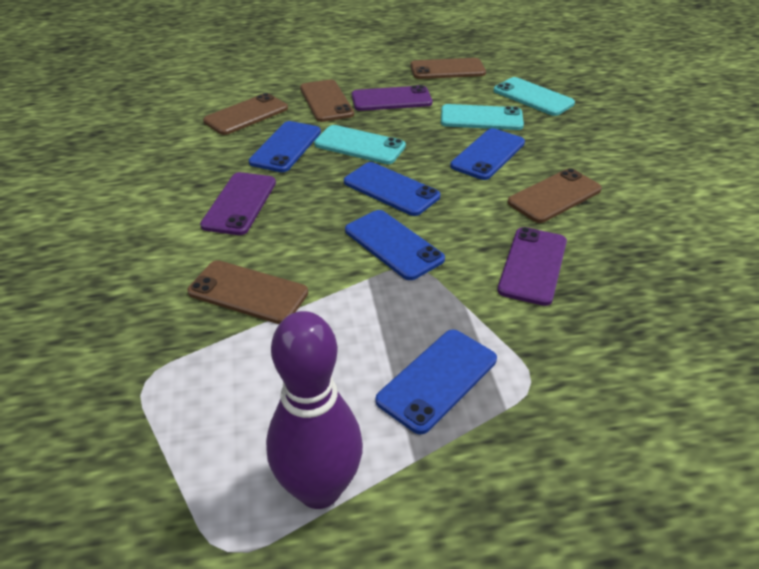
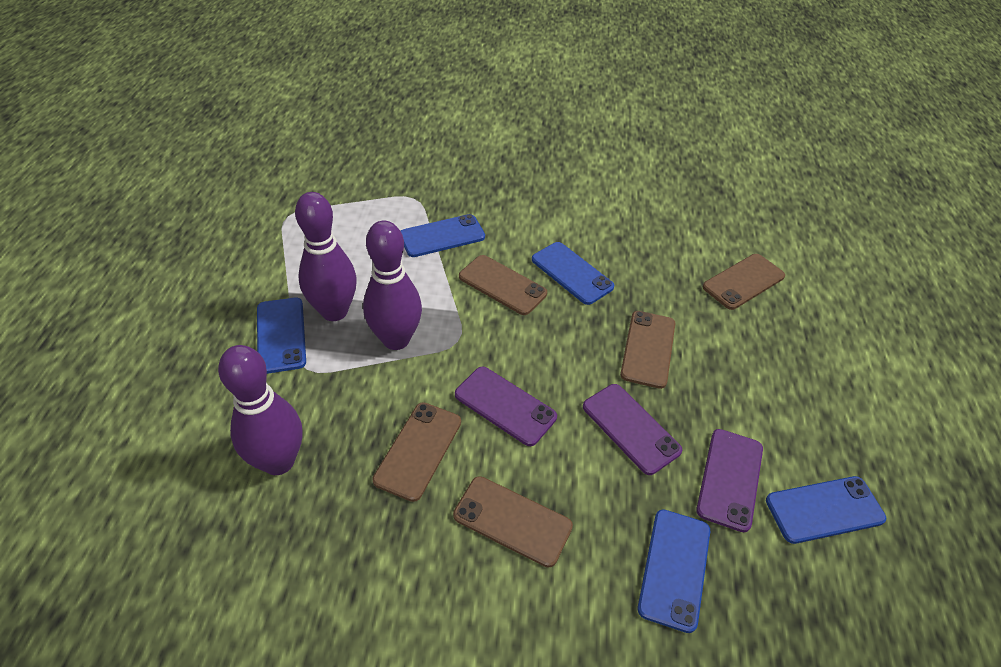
purple bowling pin: [266,311,363,509] = 1 -> [218,345,302,475] [295,192,357,321] [363,221,422,350] = 3
turquoise phone: [314,125,406,164] [441,104,524,130] [494,77,575,116] = 3 -> none = 0

